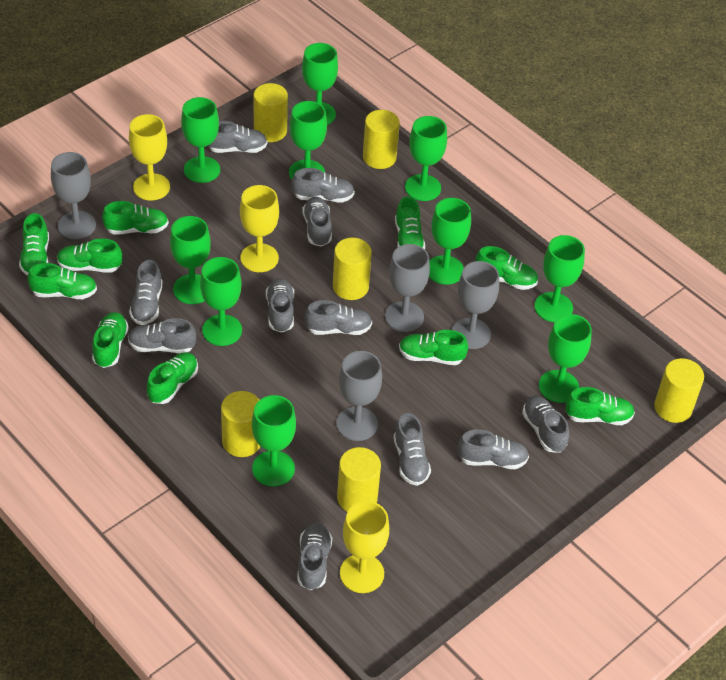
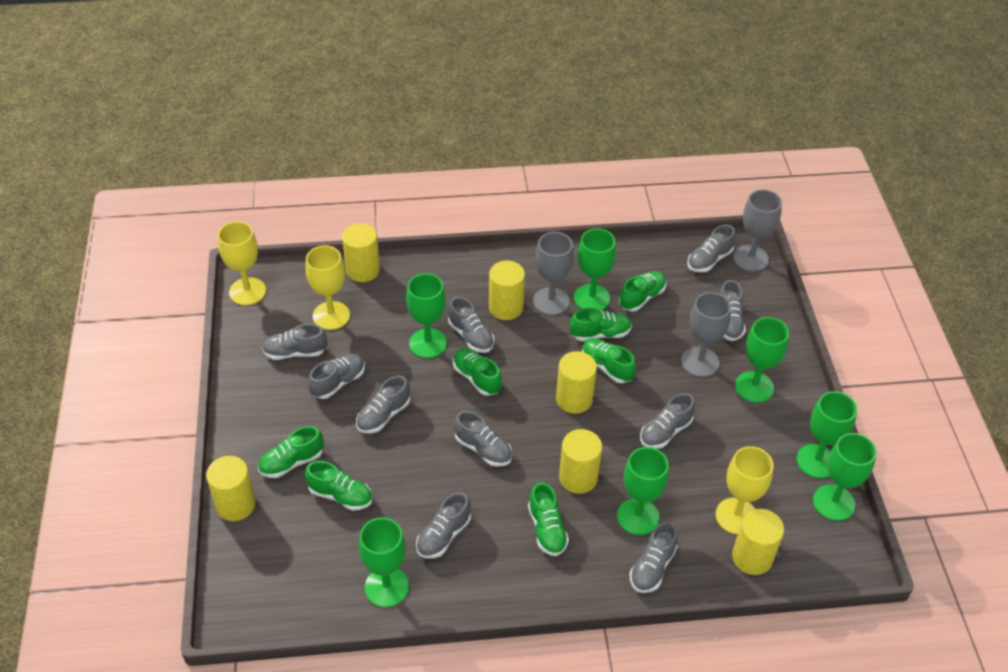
green goblet: [170,216,211,304] [181,97,220,183] [200,257,242,346] [252,395,296,486] [289,101,327,180] [302,43,338,125] [405,116,447,201] [429,198,471,285] [534,235,585,322] [539,314,592,403] = 10 -> [359,517,409,607] [406,273,447,358] [574,228,616,310] [617,447,669,535] [735,317,789,403] [797,391,857,478] [813,433,877,521] = 7
green shoe: [19,213,49,276] [27,263,97,299] [57,239,122,273] [92,312,129,368] [102,201,169,235] [147,352,198,404] [395,196,425,249] [399,330,468,365] [475,246,538,290] [565,387,635,425] = 10 -> [258,426,324,478] [305,461,372,511] [453,348,502,396] [528,482,569,556] [570,308,632,341] [582,338,636,383] [619,271,666,312] = 7
grey goblet: [51,152,96,239] [336,351,382,441] [385,244,430,332] [452,261,499,349] = 4 -> [533,232,574,315] [681,292,731,377] [733,190,782,272] = 3
grey shoe: [128,318,196,353] [129,260,163,325] [208,121,267,153] [266,278,294,333] [292,168,355,203] [297,523,332,590] [302,197,332,246] [304,300,372,335] [394,413,431,486] [457,429,529,469] [522,396,569,453] = 11 -> [262,324,327,360] [308,354,365,399] [356,376,410,433] [416,492,471,558] [448,297,494,353] [454,411,512,467] [630,522,678,593] [640,393,695,449] [687,225,736,272] [719,280,746,341] = 10

